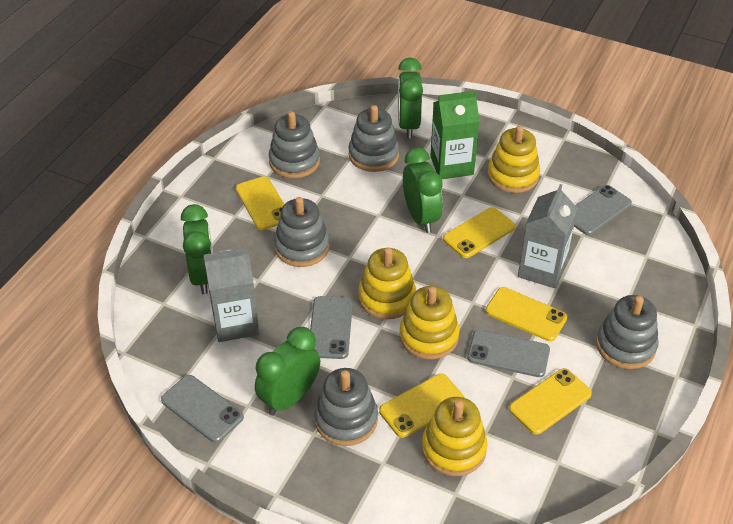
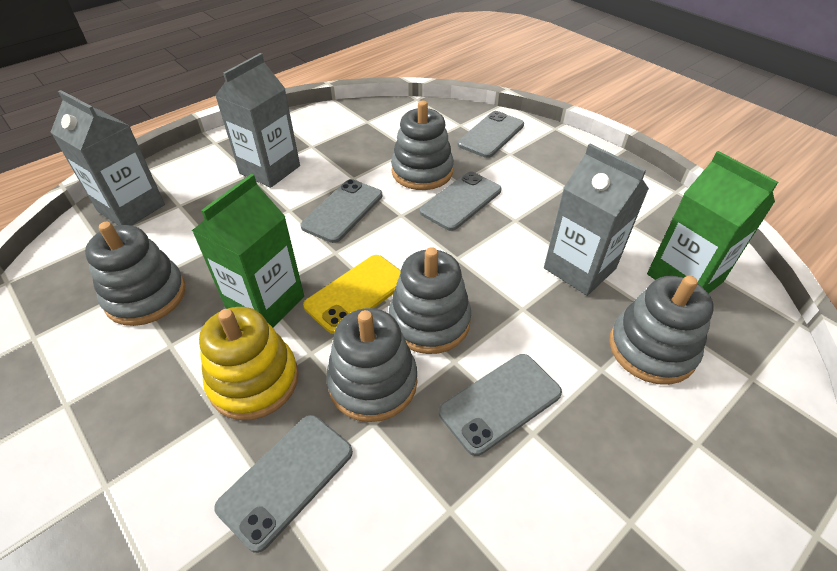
green carton: [430,90,480,179] = 1 -> [192,174,304,327] [647,151,778,293] = 2
green clock: [181,204,213,294] [255,327,320,416] [398,58,423,138] [403,147,443,233] = 4 -> none = 0
grey carton: [204,247,260,342] [518,184,578,288] = 2 -> [50,90,165,226] [215,53,300,188] [544,144,649,296] = 3
grey phone: [161,375,244,443] [310,296,353,359] [467,330,550,377] [574,185,632,235] = 4 -> [214,415,353,553] [301,179,382,243] [420,171,501,231] [439,354,562,456] [458,111,524,158] = 5
yellow phone: [236,176,284,230] [379,374,465,438] [443,207,515,258] [485,287,567,341] [509,368,592,435] = 5 -> [303,255,401,334] = 1
yellow stacking toy: [358,247,416,319] [400,286,460,360] [422,397,488,476] [487,125,540,193] = 4 -> [199,307,299,420] = 1

